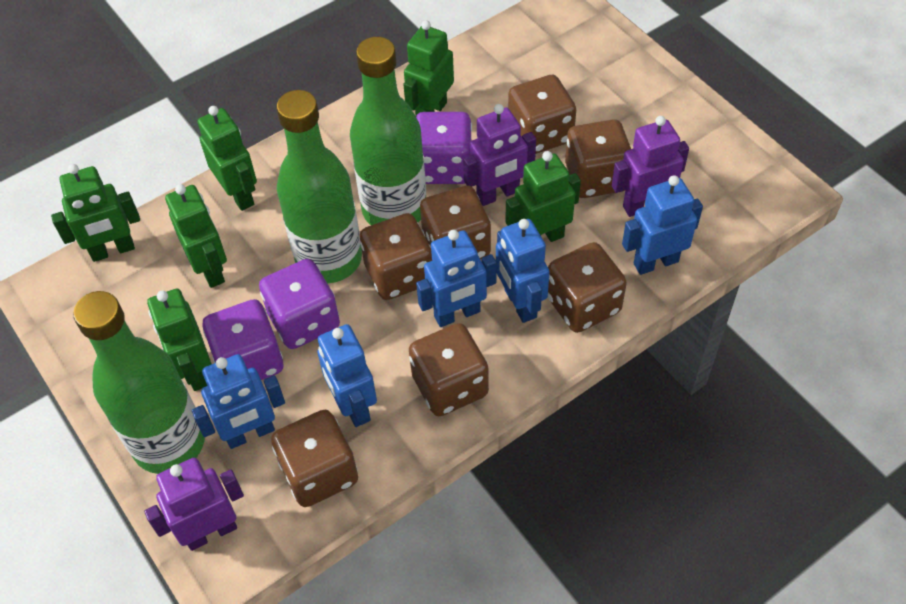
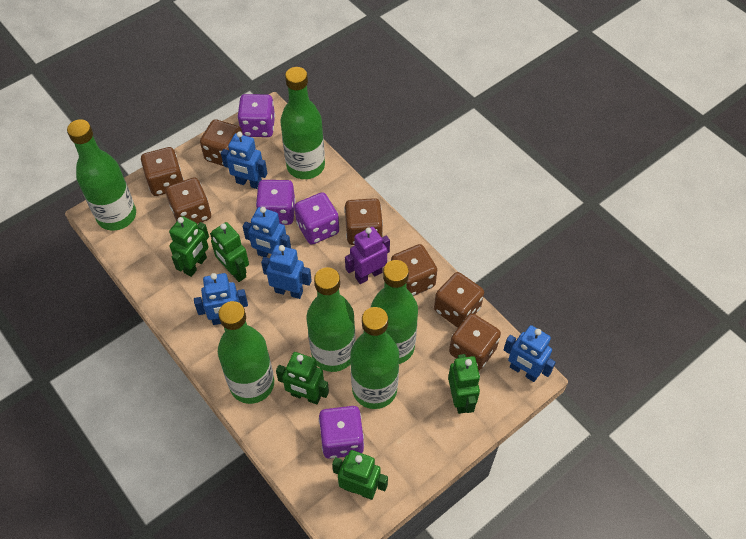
green bottle: [73,291,205,474] [277,90,362,283] [350,37,426,225] = 3 -> [67,119,136,231] [218,301,274,404] [280,67,325,179] [307,267,356,372] [350,307,399,409] [371,260,418,364] = 6
green robot: [51,164,140,262] [147,289,211,391] [165,184,227,288] [197,106,257,211] [403,20,454,116] [505,151,581,242] = 6 -> [169,216,209,277] [210,222,249,282] [276,352,329,405] [332,450,388,500] [448,354,480,414] = 5
purple dice: [203,299,283,380] [259,259,340,349] [416,112,472,184] = 3 -> [237,94,275,137] [256,180,295,225] [294,192,339,245] [319,406,364,459] = 4
purple robot: [144,458,244,551] [463,104,536,206] [612,116,689,217] = 3 -> [345,227,390,284] = 1

